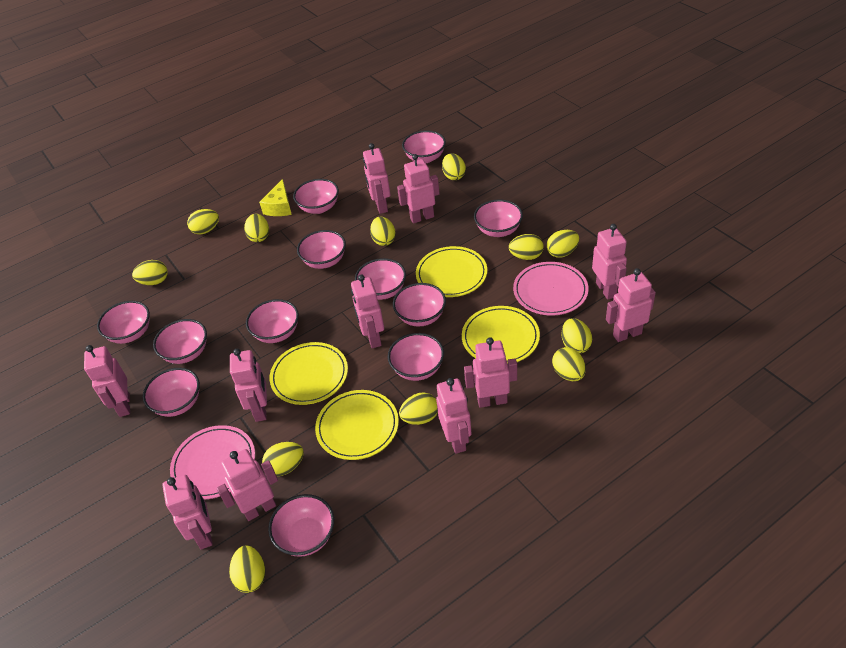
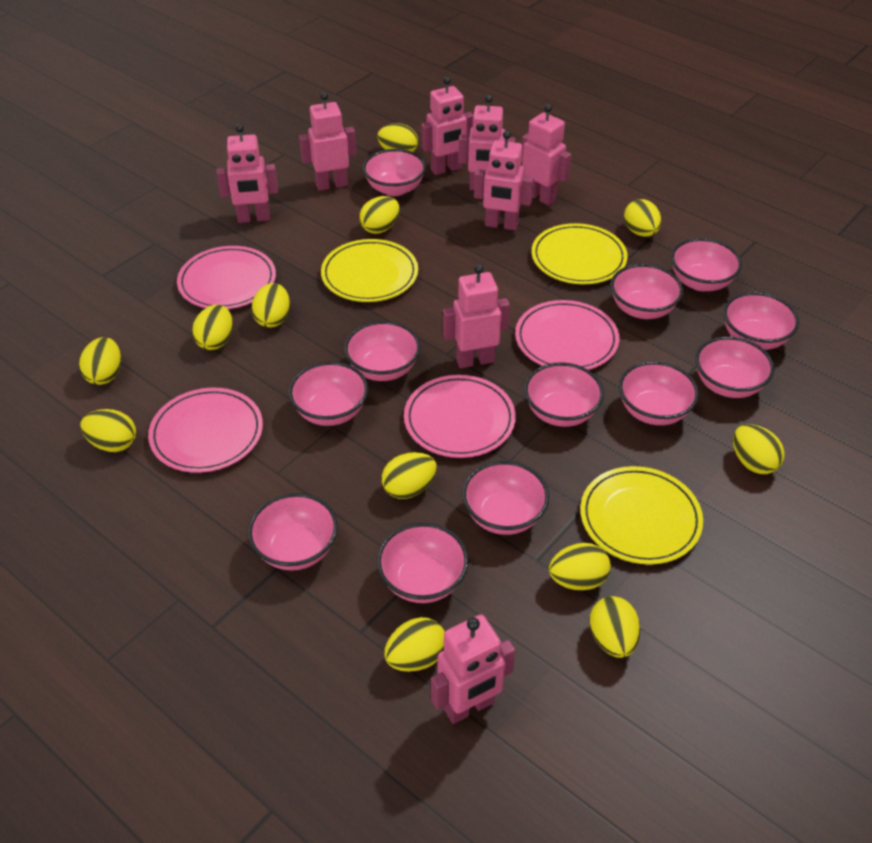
pink plate: [170,425,255,499] [513,262,589,316] = 2 -> [148,388,263,473] [177,246,276,309] [404,375,516,458] [515,300,619,370] = 4
pink robot: [84,345,130,417] [162,475,213,549] [217,449,278,521] [230,349,267,422] [351,275,384,348] [363,143,391,214] [397,154,440,224] [436,378,472,454] [464,337,517,408] [592,224,627,300] [606,268,656,342] = 11 -> [217,124,278,223] [299,92,356,191] [421,76,473,175] [431,614,515,724] [443,264,510,368] [458,95,515,190] [474,130,534,230] [521,104,571,206] = 8
yellow cheese: [259,179,292,216] = 1 -> none = 0
yellow plate: [270,342,348,405] [315,390,399,460] [416,246,487,297] [462,306,540,364] = 4 -> [321,239,418,302] [531,223,628,284] [580,466,703,565] = 3

